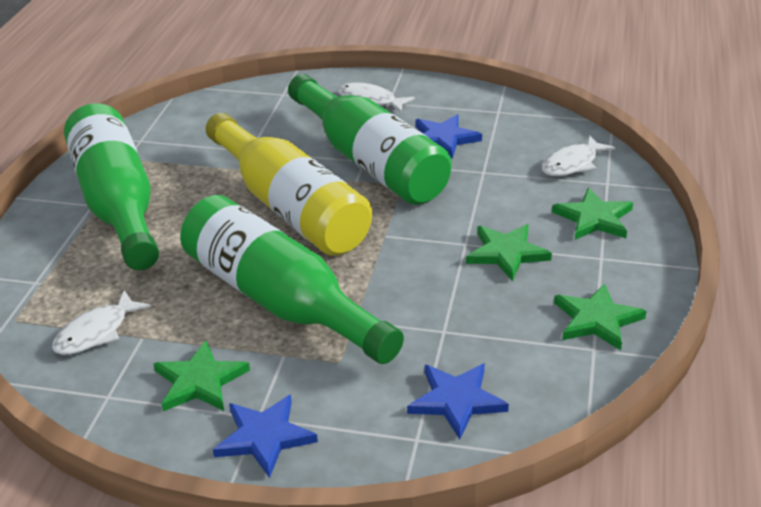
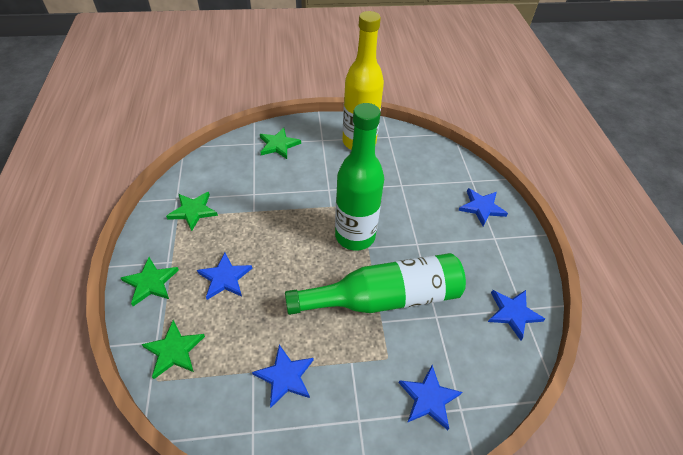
blue star: [213,395,318,478] [407,363,509,439] [416,114,482,159] = 3 -> [197,253,252,300] [252,345,314,408] [399,365,462,430] [458,188,508,226] [488,290,545,340] = 5
green bottle: [64,104,159,270] [180,195,404,364] [288,74,452,205] = 3 -> [285,253,466,315] [335,103,384,250] = 2
white fish: [52,290,151,355] [337,82,415,113] [542,135,616,176] = 3 -> none = 0

